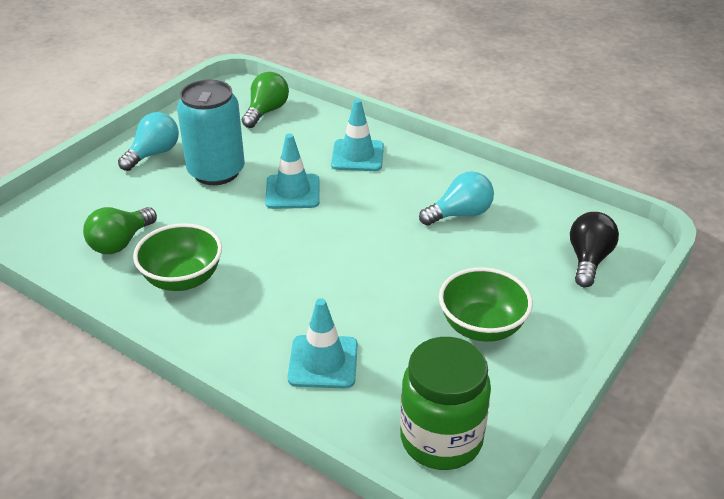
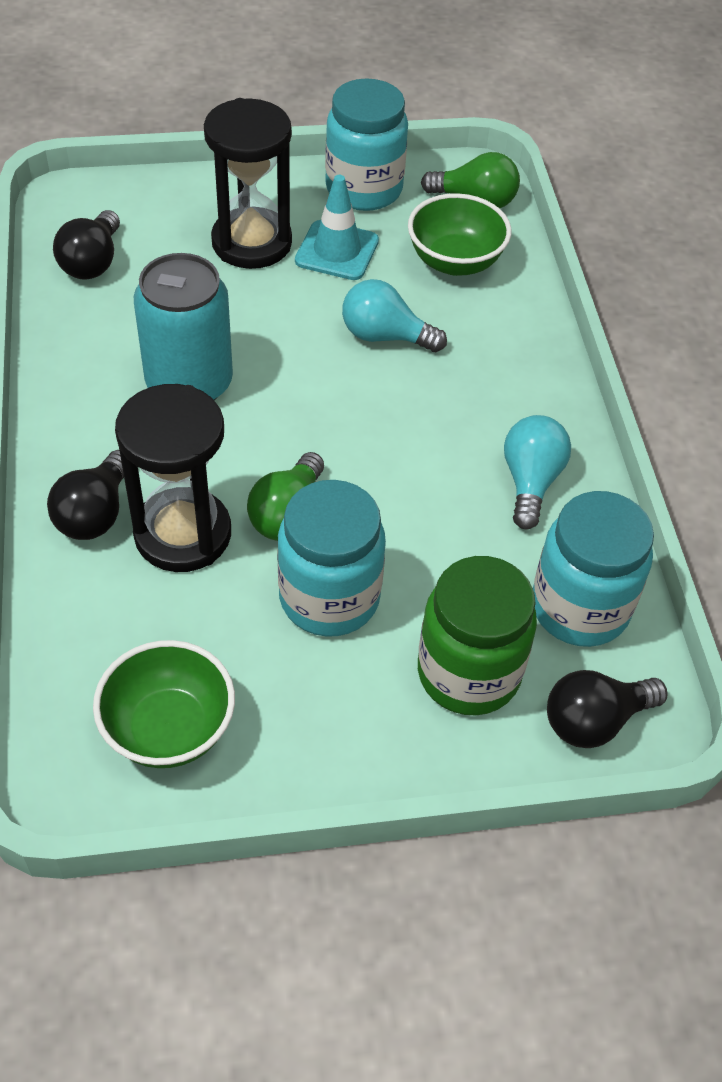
black hourglass: none = 0 -> [115,384,231,572] [204,98,292,269] = 2
black light bulb: [570,212,619,287] = 1 -> [47,450,124,540] [53,210,120,280] [547,670,668,748] = 3
turquoise jar: none = 0 -> [277,480,386,637] [325,78,408,211] [533,491,654,647] = 3
turquoise traffic cone: [265,133,320,209] [287,298,358,388] [331,99,384,171] = 3 -> [295,175,379,280] = 1

